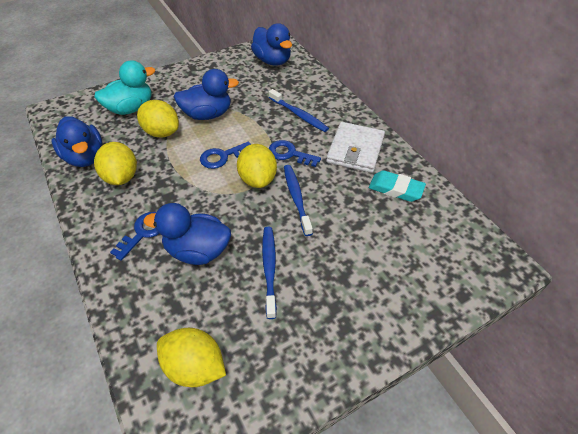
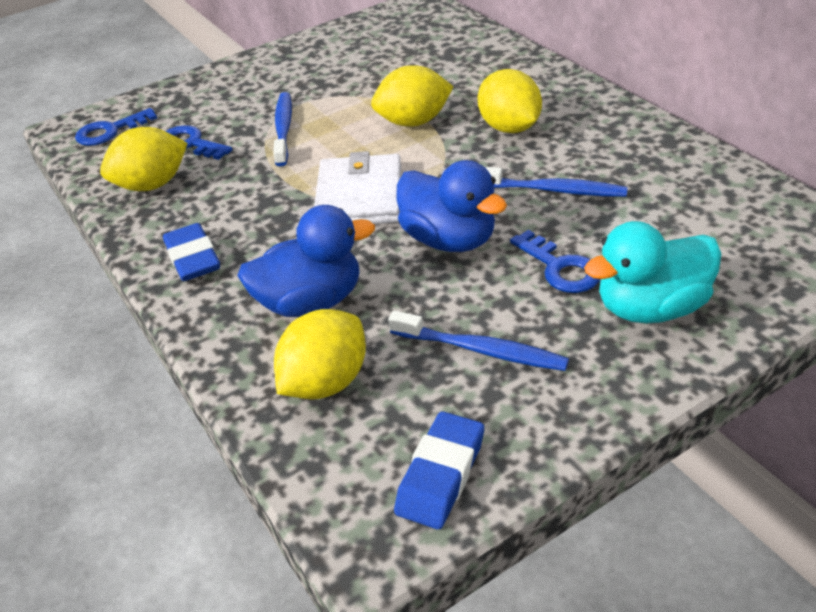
blue duck: [52,116,103,167] [144,203,231,265] [174,69,239,120] [251,23,292,65] = 4 -> [237,205,375,317] [397,160,507,252] = 2
blue eraser: none = 0 -> [163,223,220,281] [394,411,484,529] = 2
turquoise eraser: [369,170,426,202] = 1 -> none = 0

